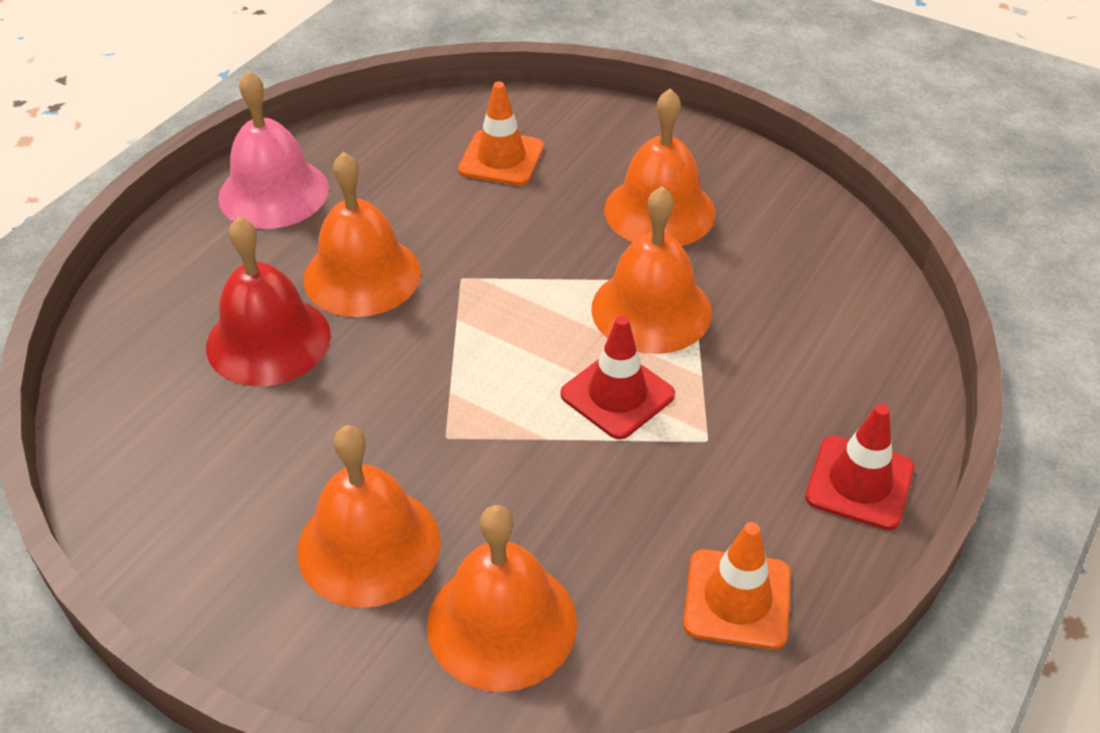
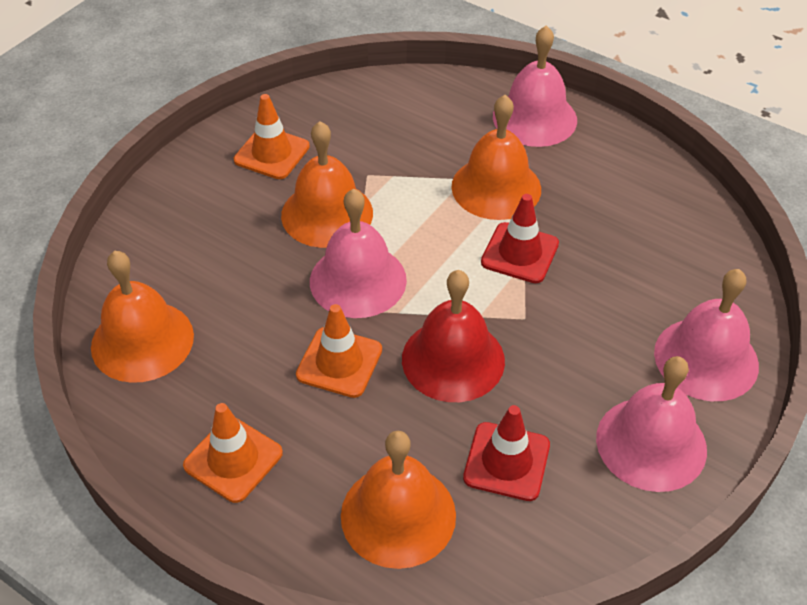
orange bell: [297,425,441,608] [303,152,421,317] [427,505,577,692] [591,186,712,354] [604,88,715,246] = 5 -> [91,251,194,383] [281,121,373,248] [341,431,456,569] [451,95,541,220] = 4
orange traffic cone: [458,81,544,186] [683,522,791,649] = 2 -> [183,403,283,503] [234,94,310,179] [296,304,382,398] = 3
pink bell: [218,71,329,229] = 1 -> [310,188,407,318] [493,25,577,147] [596,356,707,492] [654,269,759,401] = 4

